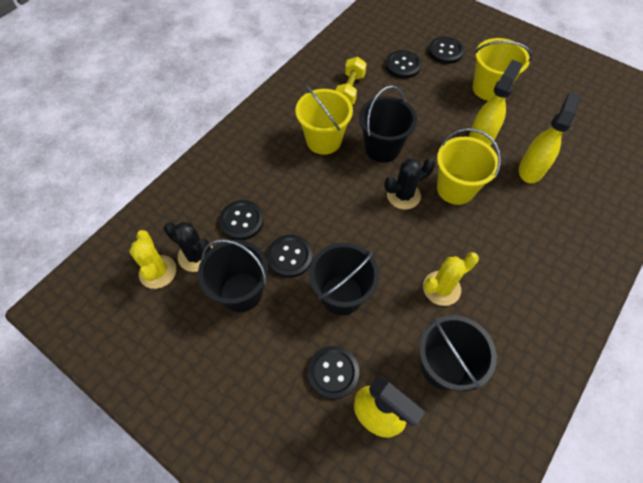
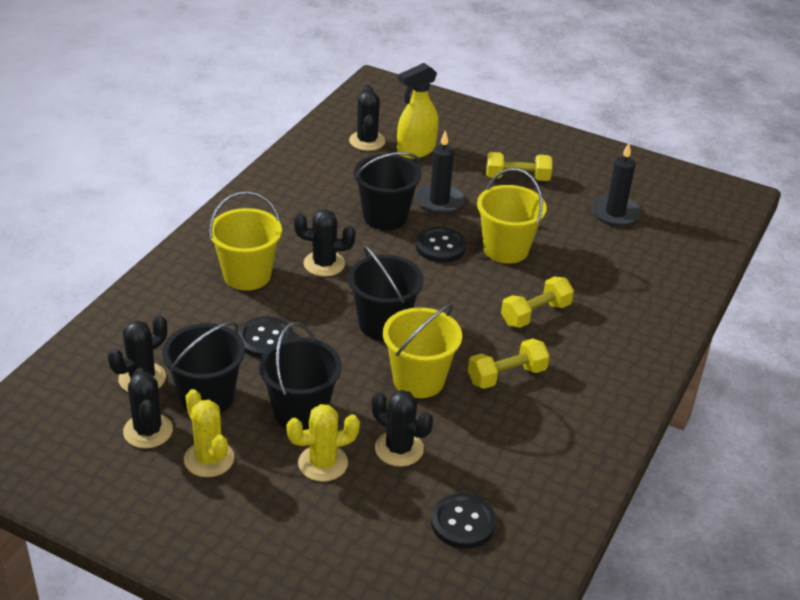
black button: [219,200,264,240] [267,235,313,278] [307,346,359,399] [385,50,422,79] [428,37,464,64] = 5 -> [238,316,294,358] [416,227,466,263] [431,493,496,549] = 3
black cactus: [164,222,213,272] [384,158,435,209] = 2 -> [108,315,167,392] [123,368,173,448] [294,209,356,277] [349,85,386,151] [372,390,433,467] = 5
black candle: none = 0 -> [415,130,465,214] [591,143,641,226] = 2
yellow dumbbell: [335,57,367,105] = 1 -> [468,338,550,389] [486,152,552,181] [501,277,574,328] = 3
yellow spray bottle: [354,377,425,438] [469,60,522,146] [519,92,581,183] = 3 -> [397,63,438,159] = 1

